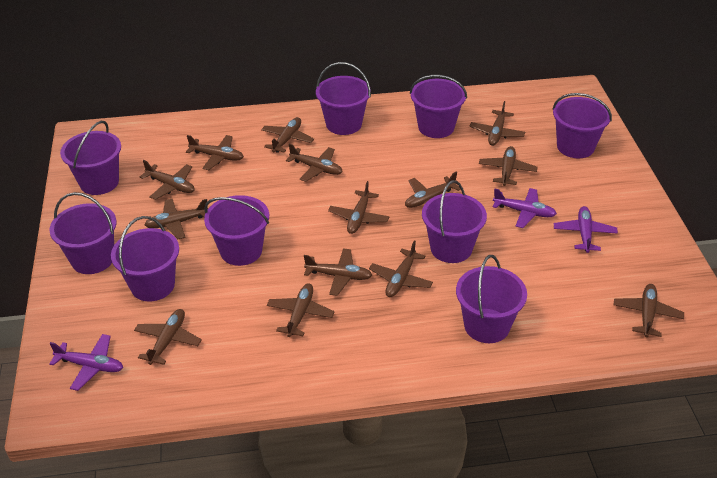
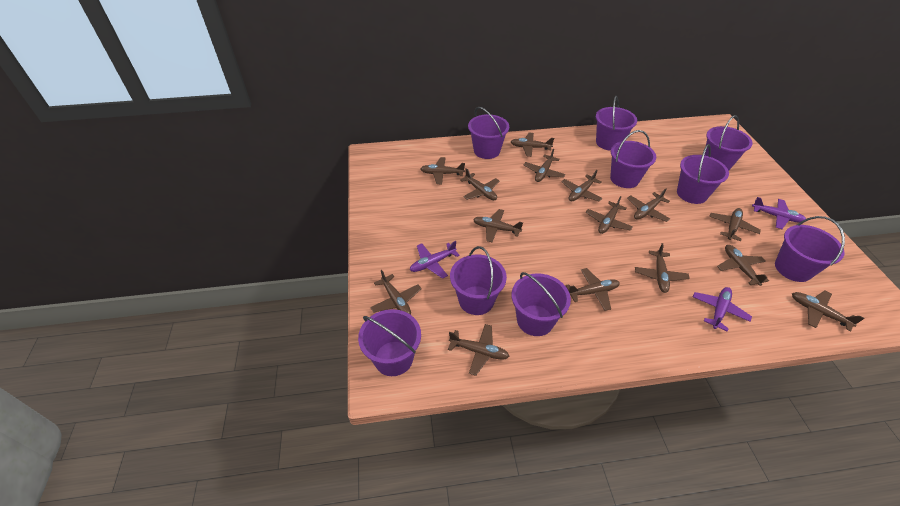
brown plane: [134,309,202,365] [140,160,195,200] [145,199,208,239] [186,135,244,170] [261,117,314,153] [267,283,334,337] [286,144,343,182] [304,248,372,296] [328,181,389,234] [369,240,433,297] [405,172,461,208] [469,101,525,146] [479,146,538,186] [613,284,684,337] = 14 -> [370,270,422,315] [420,157,465,184] [448,324,509,376] [460,168,499,200] [473,209,523,242] [511,132,554,157] [524,149,565,182] [562,170,603,202] [565,268,620,311] [586,196,633,234] [627,188,670,222] [635,243,690,293] [709,208,761,241] [717,245,769,286] [792,291,864,332] = 15

